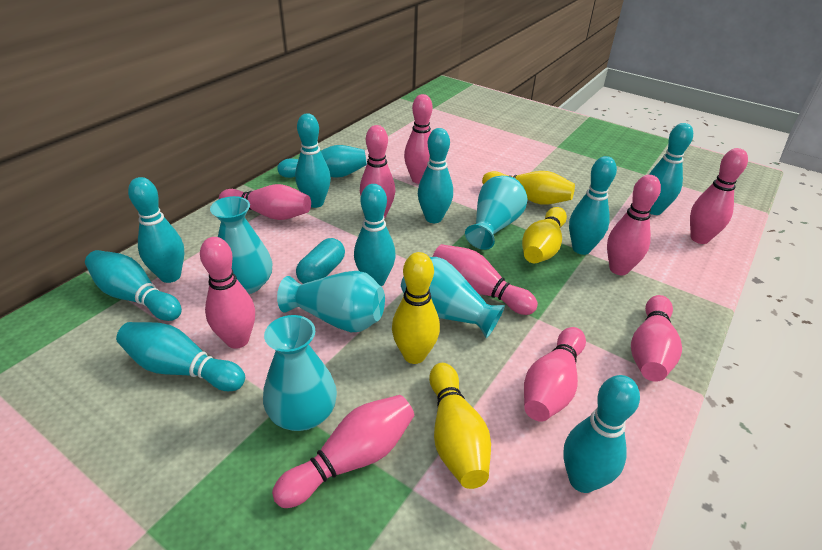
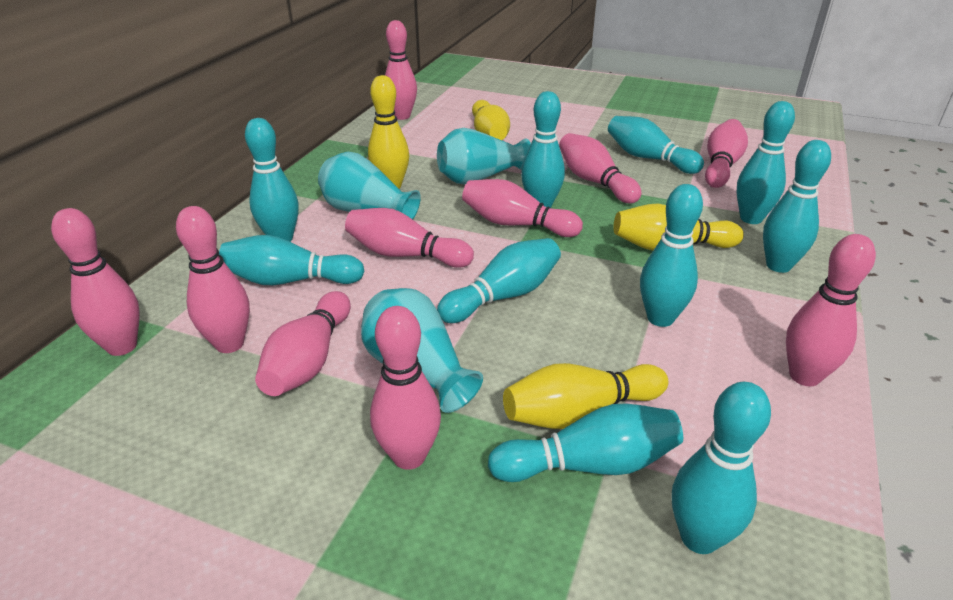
turquoise capsule: [296,238,345,284] = 1 -> none = 0
turquoise vase: [210,196,272,294] [263,315,337,431] [277,271,385,332] [401,257,505,339] [465,176,528,250] = 5 -> [318,152,421,220] [361,288,483,413] [437,128,531,184] = 3

